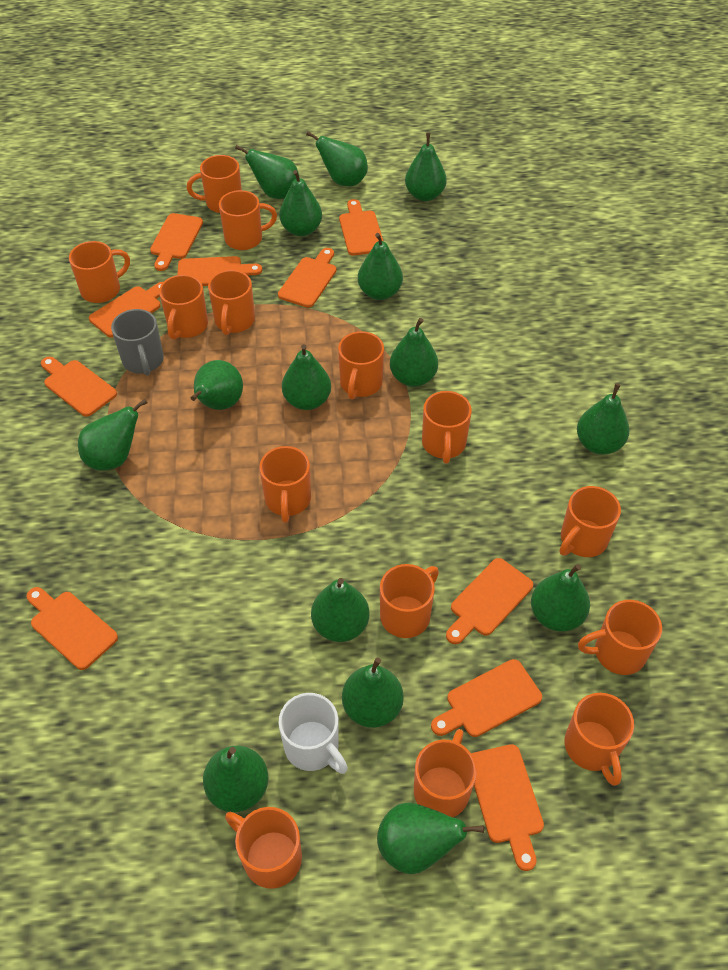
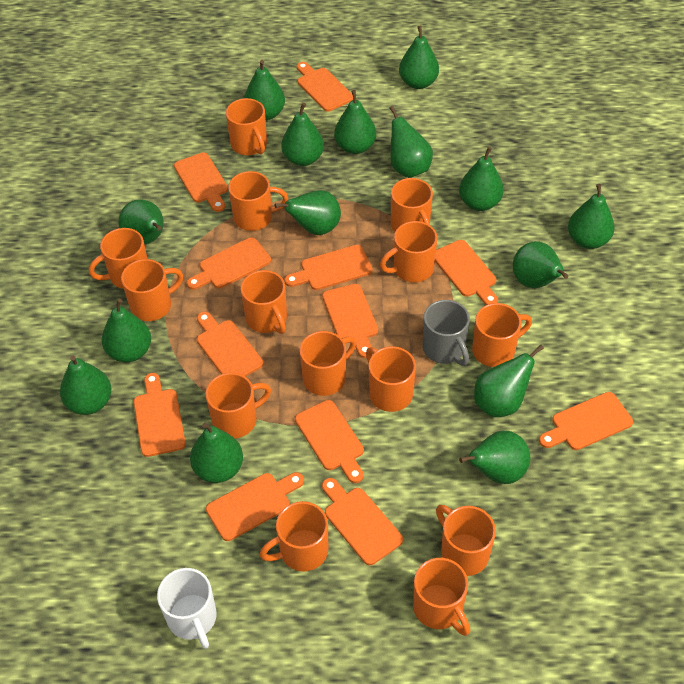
orange cutting board: [26,587,118,670] [41,357,117,417] [89,282,163,338] [150,213,203,271] [178,256,262,286] [278,248,336,308] [339,199,383,256] [431,659,542,737] [446,558,533,644] [471,744,544,871] = 10 -> [134,373,186,457] [174,152,228,212] [187,237,271,290] [197,312,263,377] [206,472,304,541] [285,245,373,290] [295,400,364,483] [297,62,353,112] [322,284,378,358] [322,478,403,565] [435,240,498,305] [539,392,633,450] = 12

